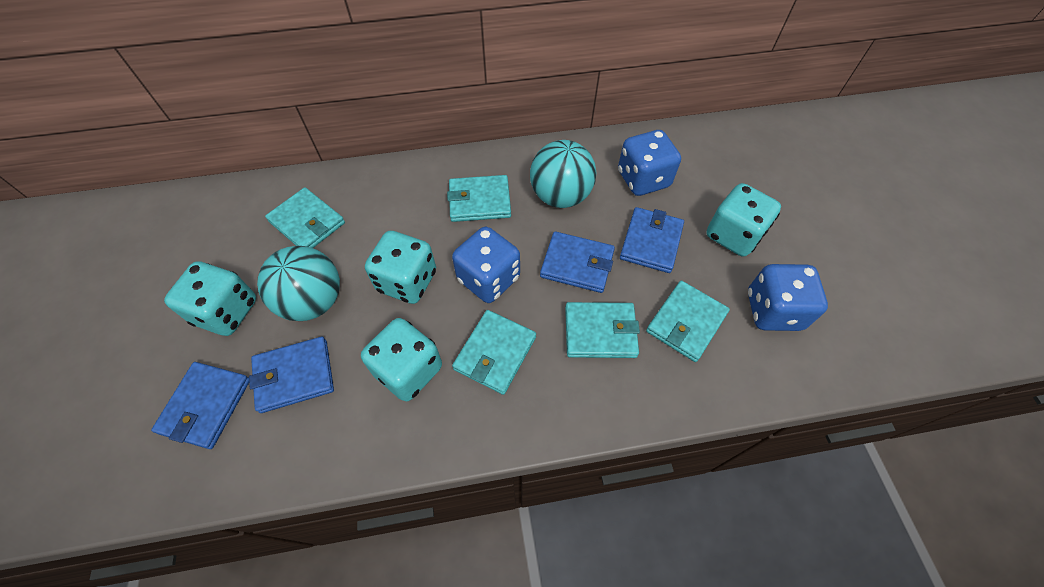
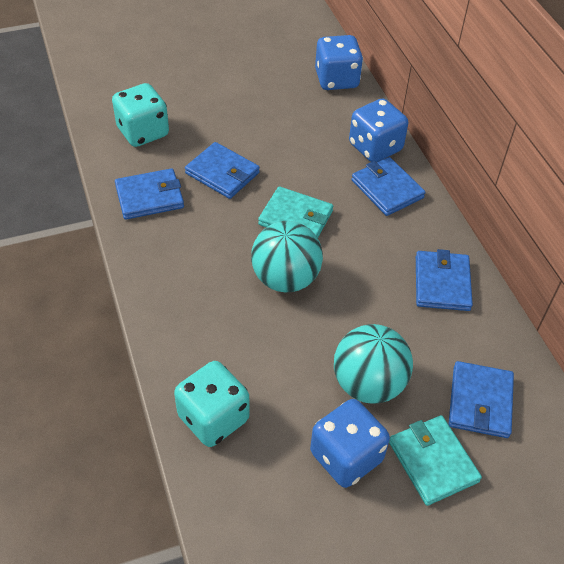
blue wallet: [151,362,249,449] [249,337,334,413] [540,231,615,293] [620,207,684,273] = 4 -> [115,168,184,220] [185,142,260,199] [351,157,426,216] [416,249,473,311] [449,361,514,438] = 5
turquoise dice: [164,261,256,336] [361,318,442,401] [365,231,436,304] [706,183,781,256] = 4 -> [112,83,169,147] [174,361,249,447] = 2
turquoise wallet: [265,187,345,248] [447,175,511,222] [452,310,536,395] [565,302,640,358] [646,281,730,362] = 5 -> [258,186,333,238] [389,415,482,506] = 2

